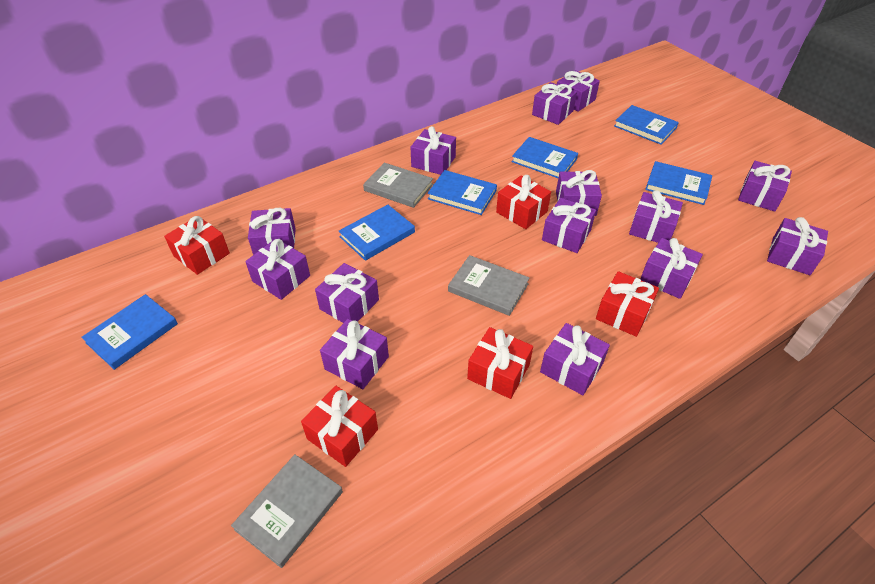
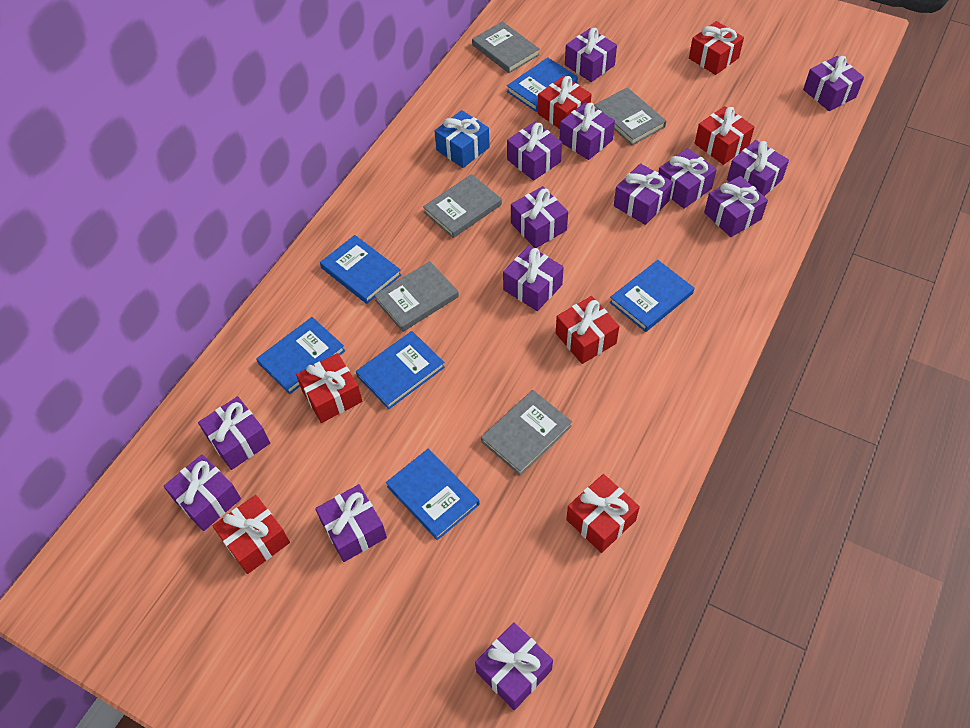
blue gift: none = 0 -> [434,110,490,168] = 1
grey book: [231,454,343,568] [363,163,433,208] [448,255,529,316] = 3 -> [374,261,459,332] [423,174,502,238] [472,21,540,73] [481,390,572,476] [594,87,666,145] = 5
red gift: [164,216,230,275] [301,386,378,467] [467,327,533,399] [496,175,551,229] [596,271,659,337] = 5 -> [212,495,290,574] [296,353,362,423] [538,76,592,129] [556,296,619,364] [566,474,640,553] [689,21,744,75] [695,106,754,165] = 7

